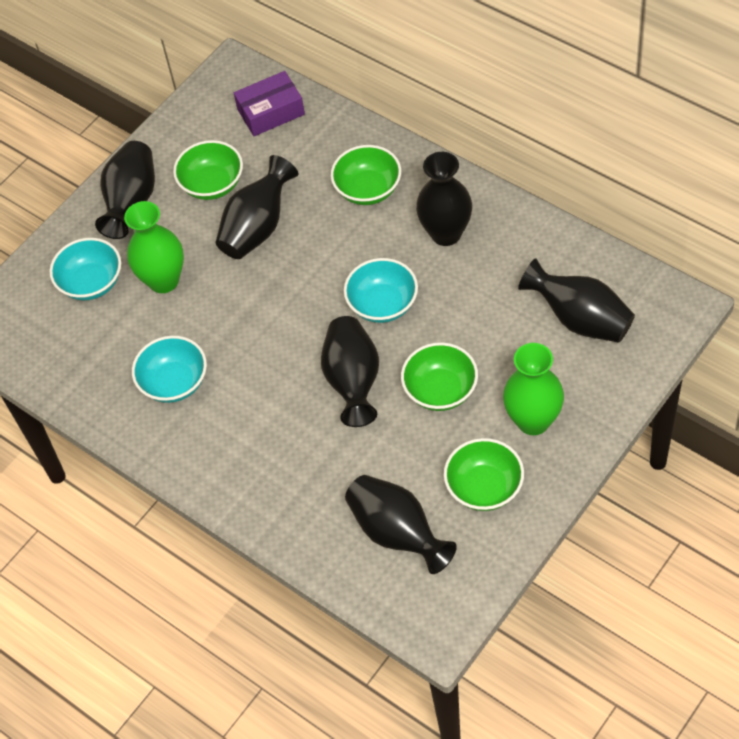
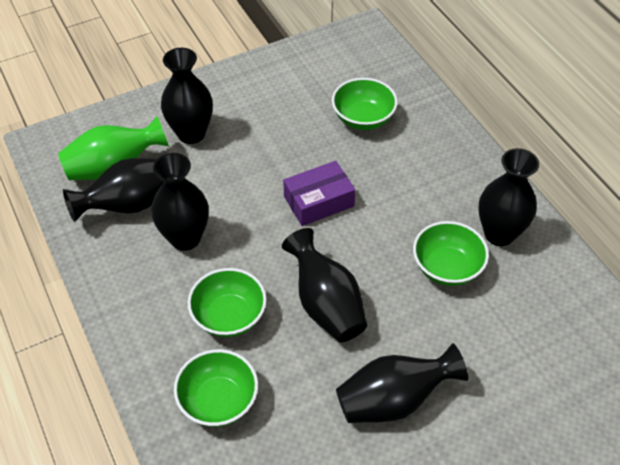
green vase: [124,201,184,293] [503,343,564,435] = 2 -> [58,116,169,180] = 1
turquoise bowl: [49,238,121,300] [132,336,207,403] [344,258,418,323] = 3 -> none = 0

